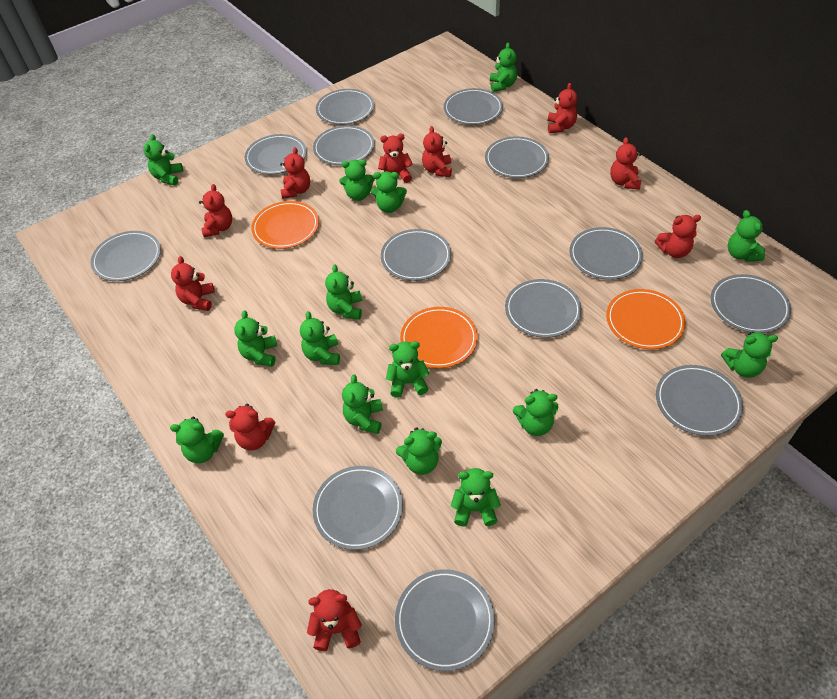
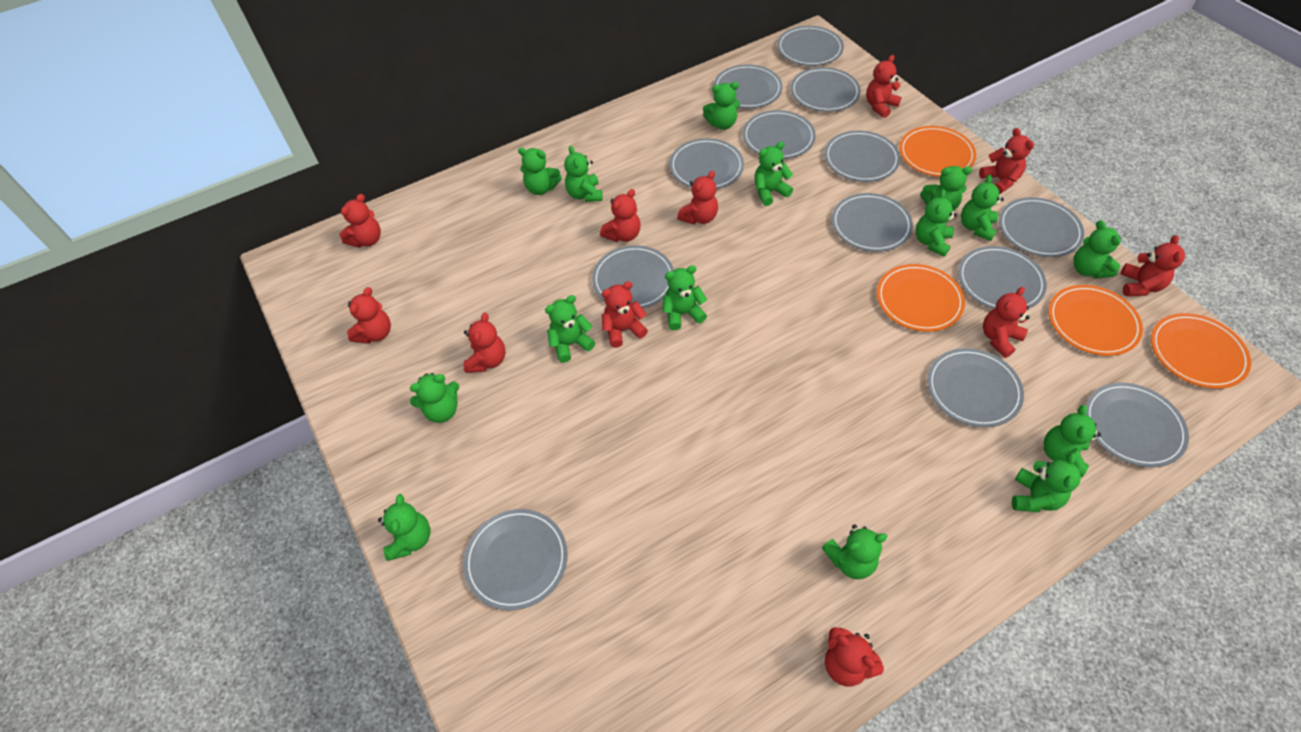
orange plate: [251,201,319,249] [400,307,478,368] [606,289,686,349] = 3 -> [877,264,965,332] [899,126,976,177] [1048,285,1143,356] [1151,313,1251,389] = 4
red teddy bear: [171,256,215,311] [199,184,232,237] [225,404,275,450] [280,147,310,199] [307,589,362,651] [378,134,413,183] [422,126,452,177] [548,83,578,133] [610,137,642,190] [655,215,701,258] = 10 -> [340,194,381,248] [347,287,391,344] [464,313,506,373] [600,189,640,242] [601,281,648,348] [677,171,718,224] [825,627,884,687] [866,55,902,118] [979,128,1034,194] [983,287,1030,358] [1121,235,1185,296] = 11

